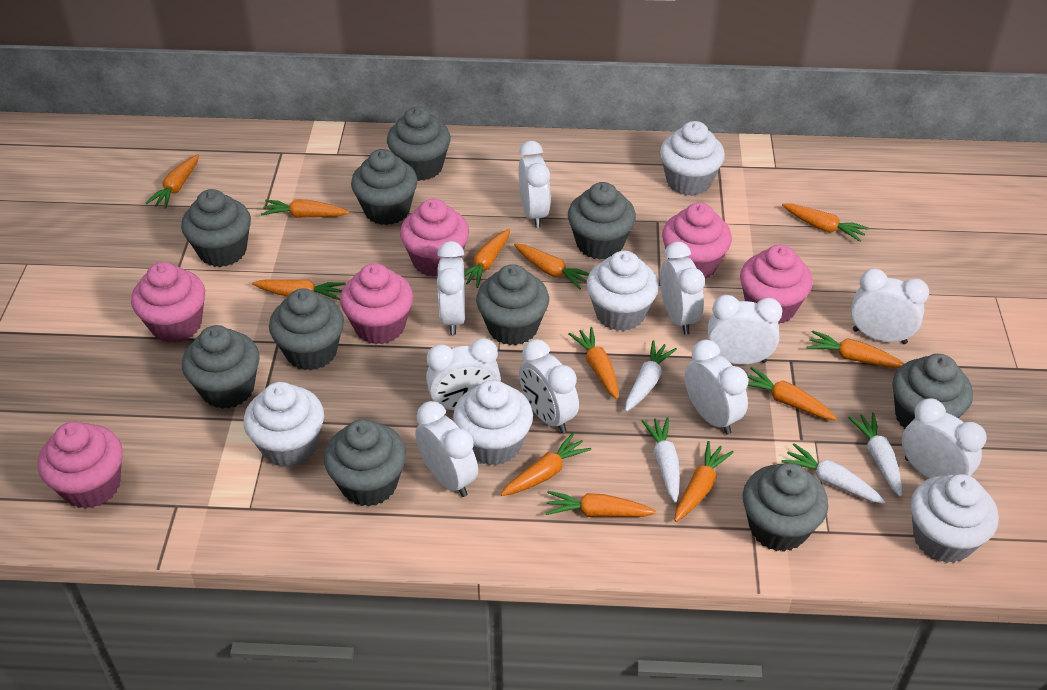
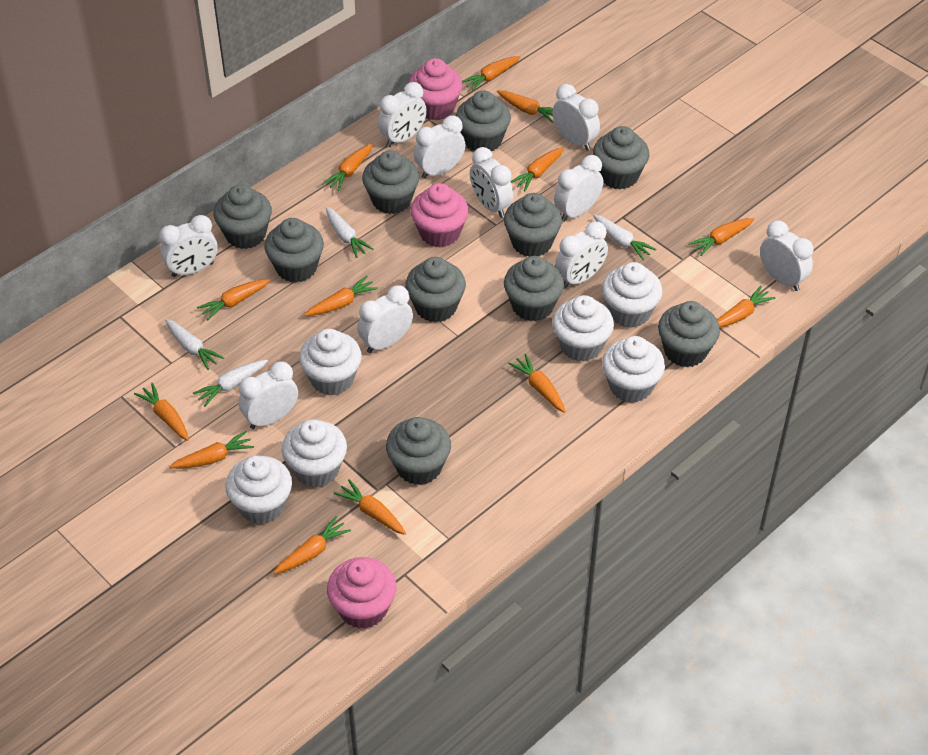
orange carrot: [145,154,199,209] [252,279,346,300] [261,199,350,218] [464,229,510,288] [501,433,592,496] [514,243,590,289] [546,491,656,517] [568,327,619,399] [674,441,734,522] [747,367,837,420] [782,204,869,242] [807,330,904,368] = 12 -> [134,383,189,441] [169,431,254,469] [197,279,270,321] [273,516,351,574] [304,276,378,316] [322,143,373,191] [334,479,406,535] [462,56,520,91] [497,90,554,123] [508,354,565,413] [510,147,564,192] [688,218,754,256] [717,286,776,328] = 13
pink cupcake: [38,422,123,509] [131,262,205,343] [340,263,413,344] [400,199,469,277] [662,203,732,279] [740,245,813,324] = 6 -> [327,557,397,629] [409,58,463,120] [411,183,469,247] = 3
white cupcake: [244,382,324,468] [453,380,533,466] [587,251,659,331] [660,121,725,196] [911,474,999,563] = 5 -> [225,456,292,524] [282,419,347,487] [299,329,362,395] [552,295,614,362] [602,262,662,328] [602,336,665,403] = 6

